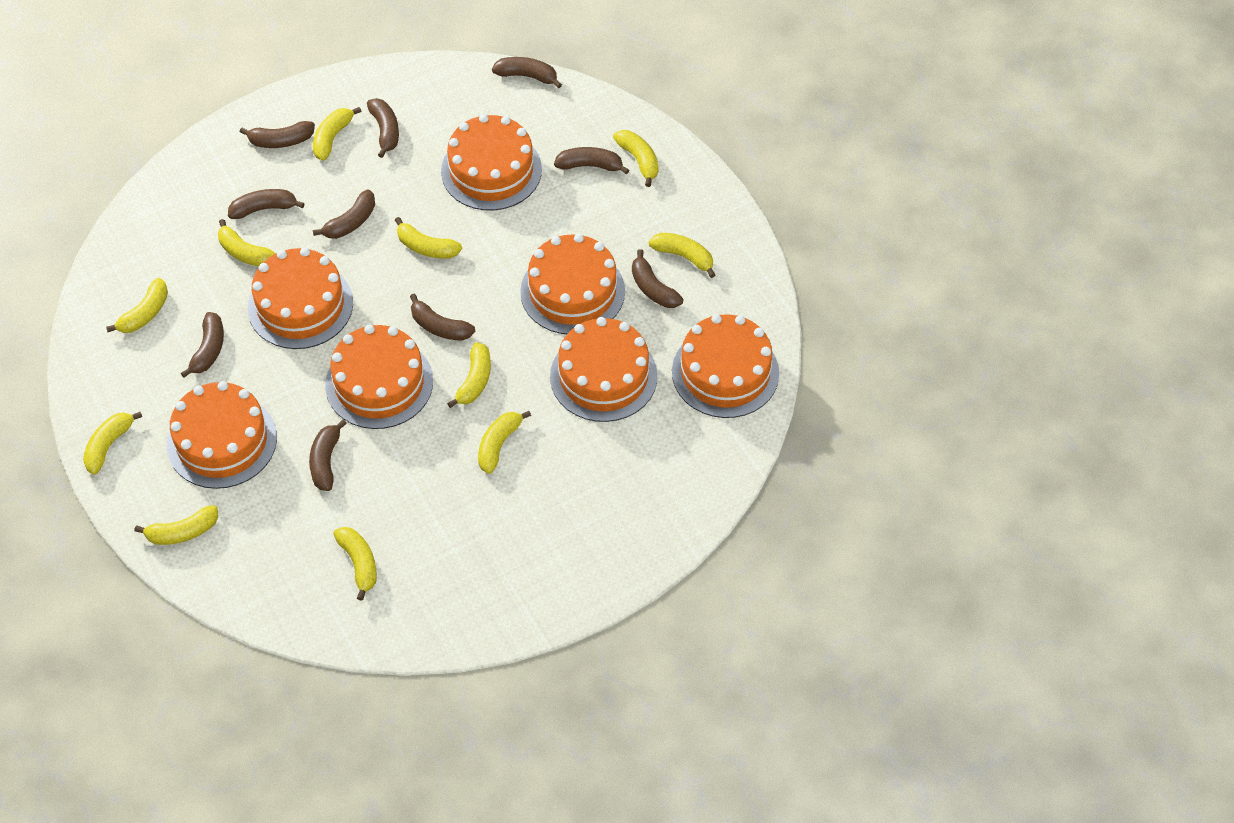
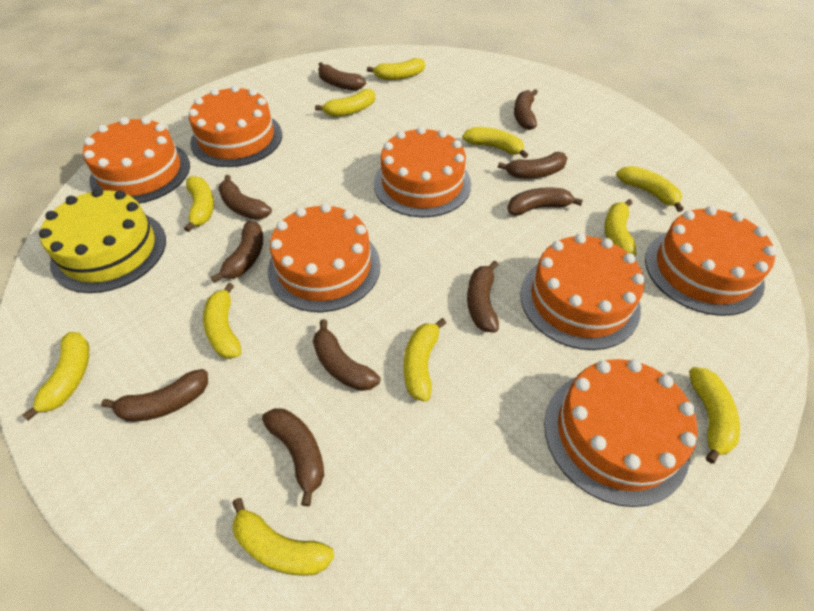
yellow cake: none = 0 -> [39,188,166,293] = 1

